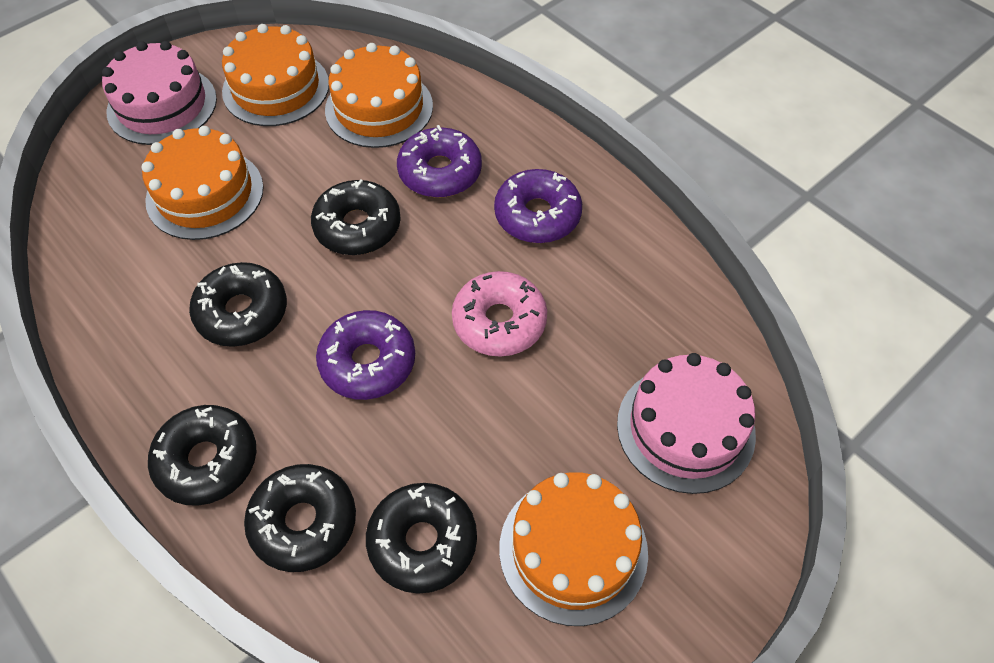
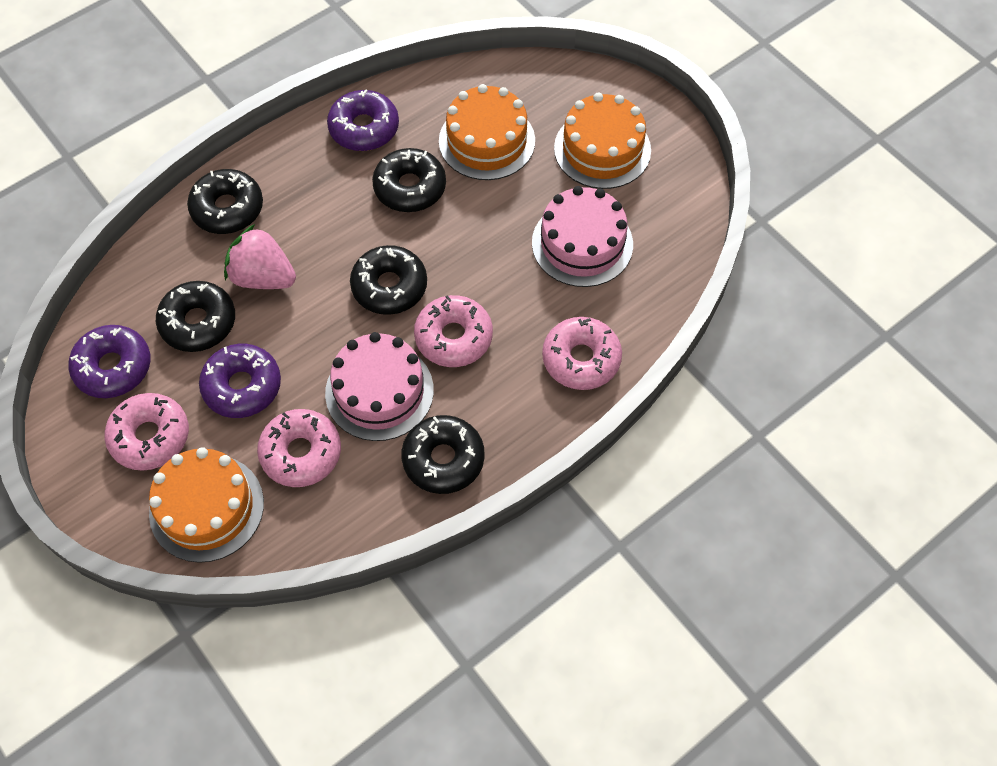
orange cake: [141,126,264,240] [222,24,329,126] [325,43,433,148] [499,472,648,626] = 4 -> [149,447,264,563] [439,84,535,180] [554,93,651,189] = 3
pink donut: [452,271,547,357] = 1 -> [104,393,189,471] [257,409,341,487] [414,295,493,367] [542,317,622,390] = 4
pink strawberry: none = 0 -> [224,224,296,289] = 1

